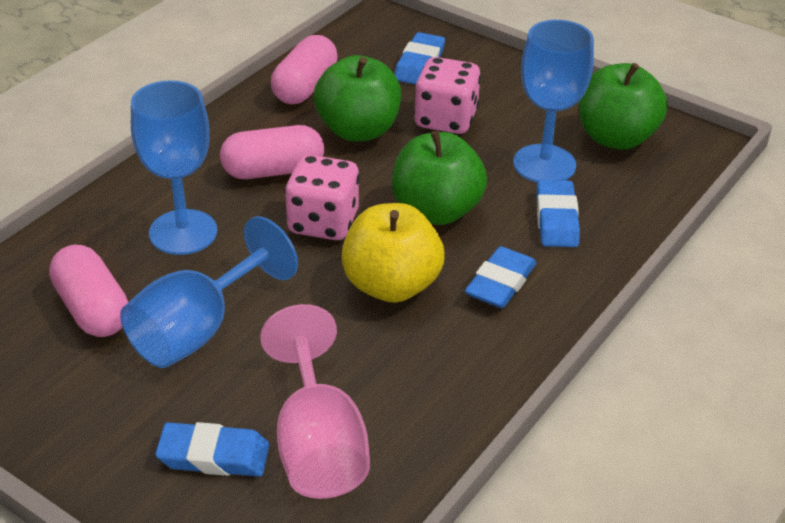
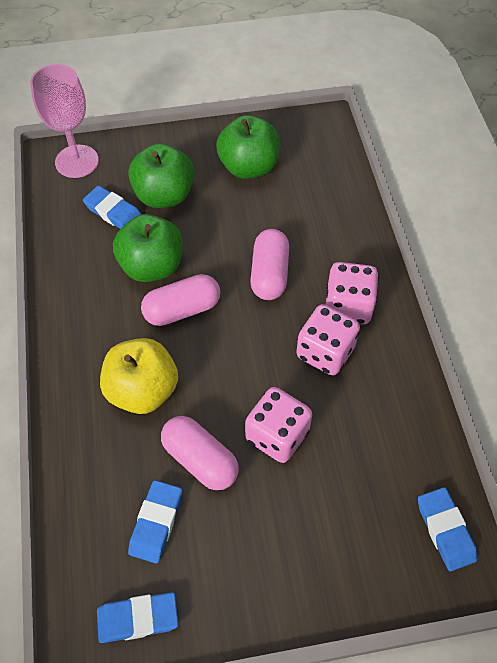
blue goblet: [120,216,298,368] [131,80,217,255] [513,20,594,182] = 3 -> none = 0
pink dice: [284,155,360,240] [414,57,481,134] = 2 -> [245,387,312,463] [296,304,360,375] [326,262,379,325] = 3

